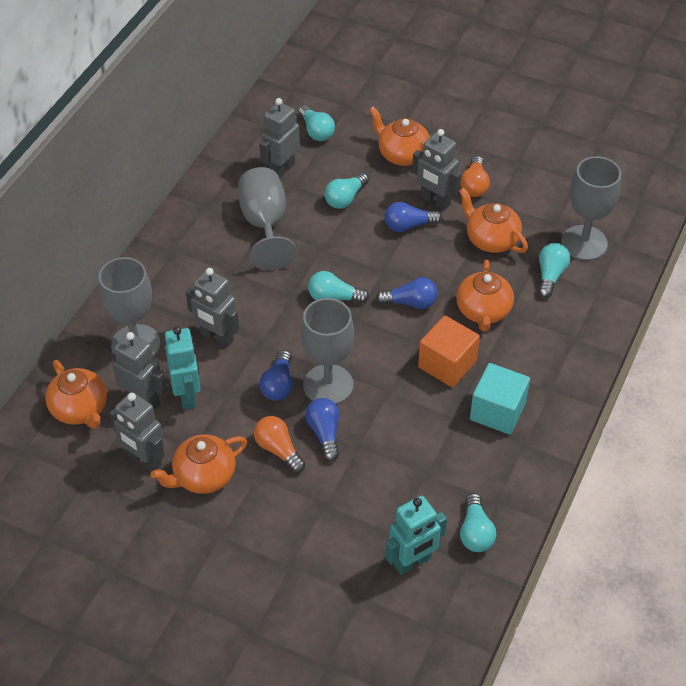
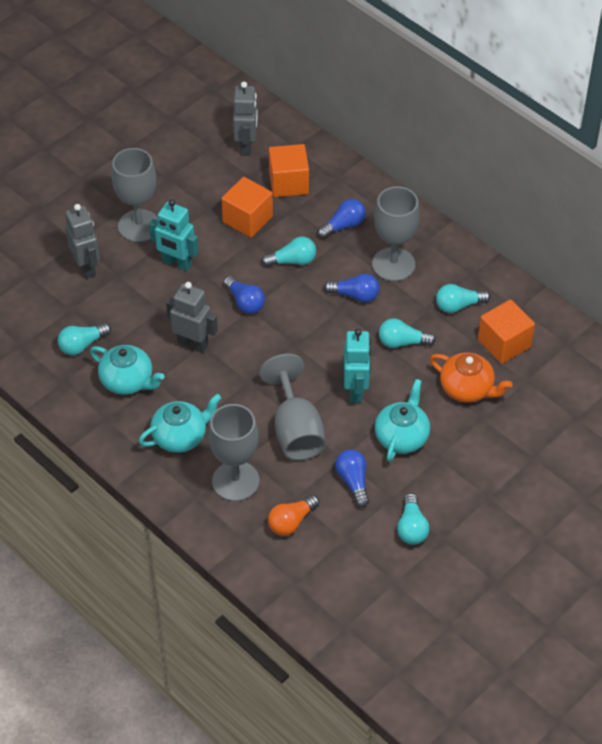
grey robot: [110,392,165,472] [111,332,167,410] [186,268,239,348] [259,98,300,179] [412,129,461,210] = 5 -> [65,204,100,279] [166,282,218,353] [233,82,258,156] = 3
orange cube: [418,316,480,387] = 1 -> [221,177,273,238] [269,144,309,197] [478,300,535,364] = 3
orange light bulb: [254,416,305,473] [460,156,490,197] = 2 -> [268,495,319,536] = 1
orange teapot: [45,360,107,429] [151,434,247,494] [369,106,430,166] [456,260,514,332] [459,188,528,253] = 5 -> [430,353,512,403] = 1
turquoise cube: [470,363,530,434] = 1 -> none = 0
turquoise teapot: none = 0 -> [90,345,165,395] [139,394,221,453] [375,379,430,462] = 3

